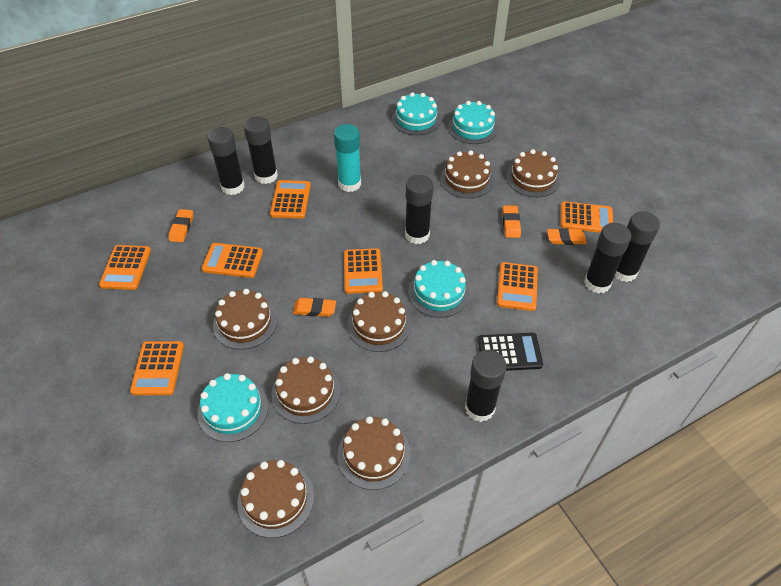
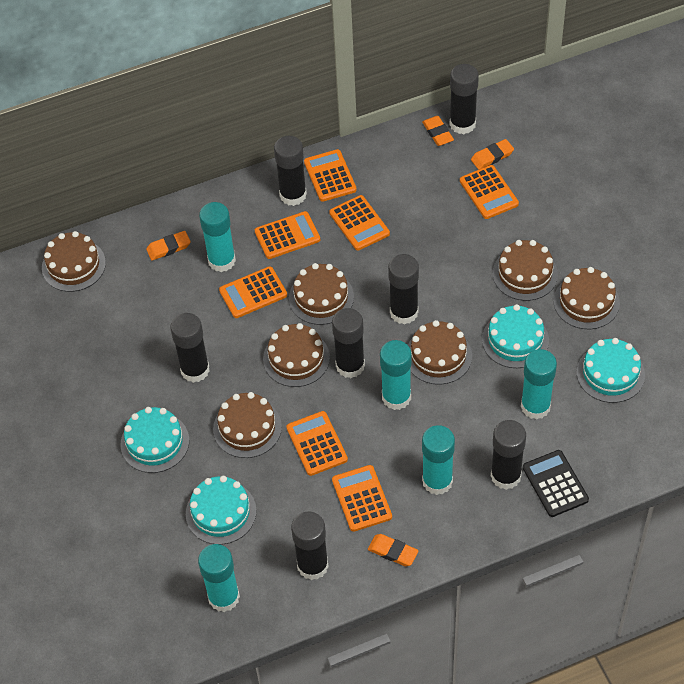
black glue stick: [207,127,245,195] [244,116,278,184] [405,175,433,244] [465,350,507,422] [584,223,631,294] [614,211,660,282] = 6 -> [170,313,210,383] [274,136,307,206] [291,512,329,580] [332,308,365,378] [388,254,419,325] [450,64,479,134] [491,420,526,490] = 7
turquoise glue stick: [334,124,361,192] = 1 -> [198,544,240,612] [199,202,236,272] [380,340,412,410] [422,425,455,495] [521,349,557,420] = 5

